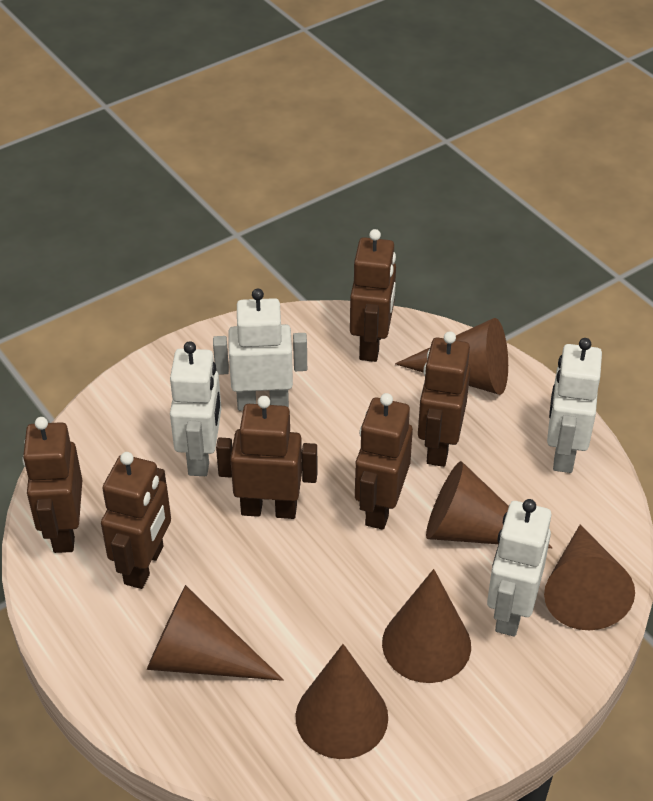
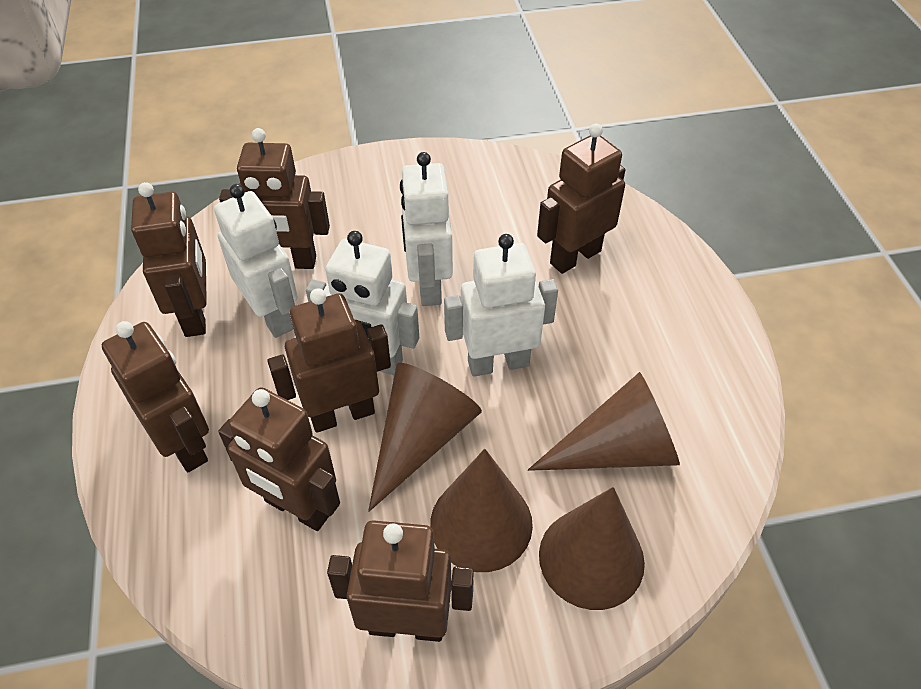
brown cone: [147,585,284,681] [296,644,388,759] [382,569,471,683] [395,318,508,395] [426,461,552,548] [544,525,635,630] = 6 -> [368,363,482,512] [430,449,533,572] [528,372,680,471] [539,487,645,610] = 4
brown robot: [22,417,82,553] [101,452,171,589] [216,396,317,519] [350,229,396,362] [355,393,413,530] [418,331,470,467] = 6 -> [102,321,209,472] [131,182,207,337] [218,387,340,531] [219,128,330,269] [267,288,391,433] [327,520,474,642] [537,123,625,274] = 7

